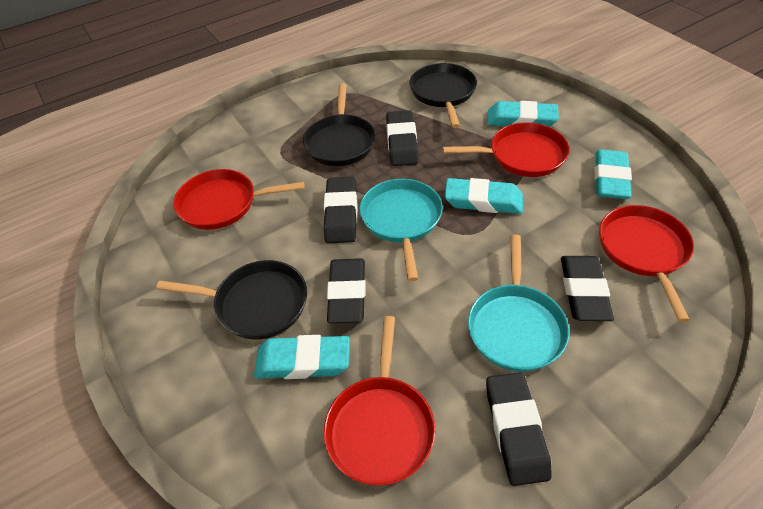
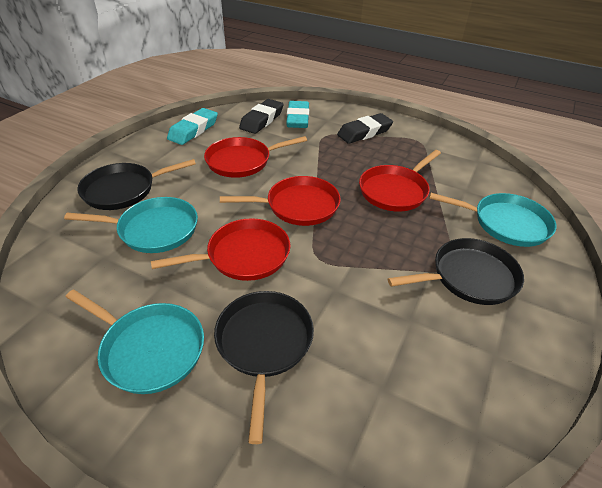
black eraser: [324,177,357,243] [327,258,366,323] [386,110,419,166] [486,372,552,486] [561,256,614,321] = 5 -> [239,99,284,134] [337,113,393,144] = 2
turquoise eraser: [254,335,349,379] [444,178,523,214] [487,101,559,127] [595,149,632,199] = 4 -> [167,108,218,145] [286,101,309,128] = 2
turquoise pan: [360,179,443,281] [468,235,569,372] = 2 -> [64,197,198,253] [66,289,204,394] [429,193,557,247] = 3

